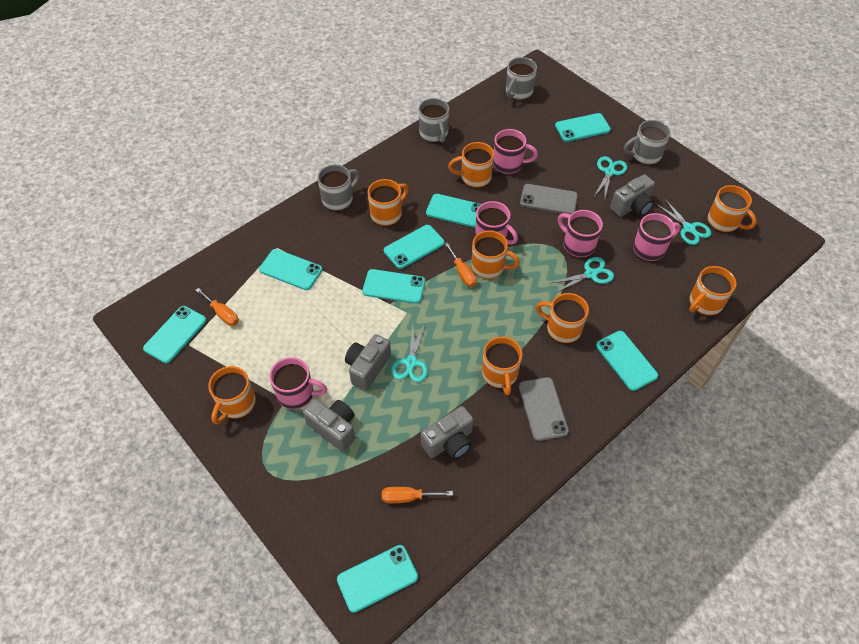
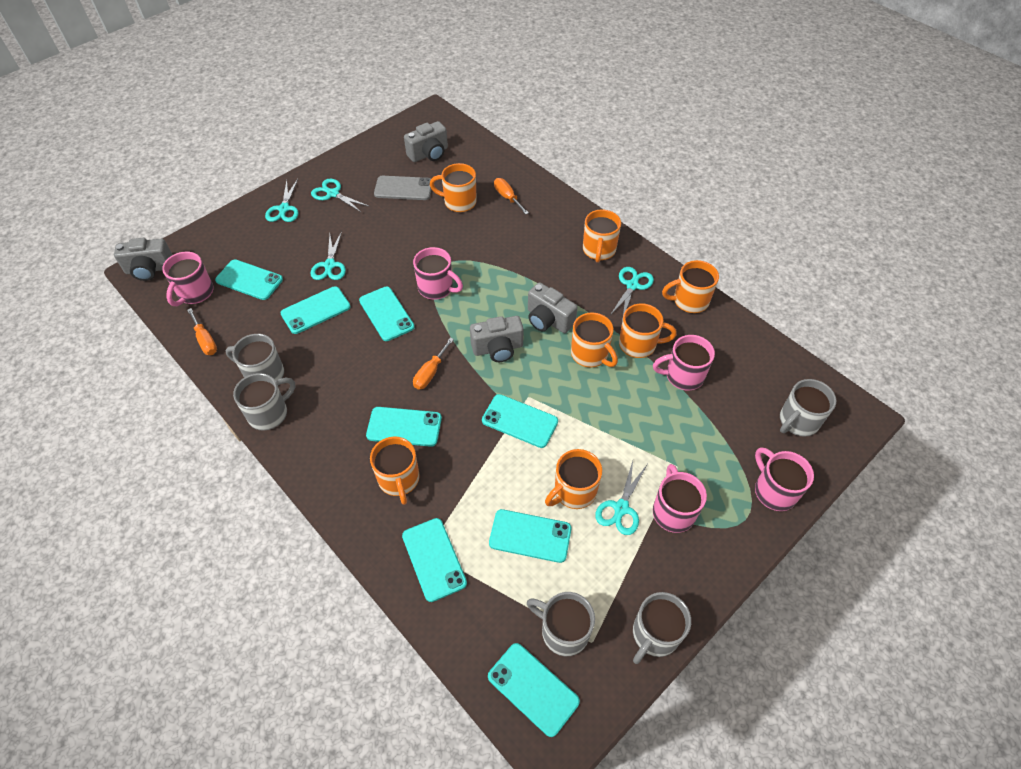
grey mug: [317,164,360,211] [419,98,449,143] [506,57,537,100] [624,120,671,165] = 4 -> [226,334,284,381] [233,373,295,430] [527,592,595,656] [633,592,691,664] [780,379,837,437] = 5
grey phone: [519,377,569,441] [520,184,578,215] = 2 -> [374,176,432,200] = 1
orange mug: [208,366,256,425] [368,179,409,226] [448,142,494,187] [471,230,520,279] [482,337,523,395] [536,293,589,343] [689,266,736,315] [708,185,757,232] = 8 -> [370,437,420,505] [430,163,477,212] [545,449,602,509] [571,312,618,367] [583,209,621,263] [619,303,677,358] [662,260,719,313] = 7
turquoise scissors: [391,324,428,382] [549,257,614,293] [595,156,627,201] [656,198,711,245] = 4 -> [265,179,298,222] [310,231,346,280] [311,179,370,213] [595,461,647,535] [610,267,654,320] = 5

